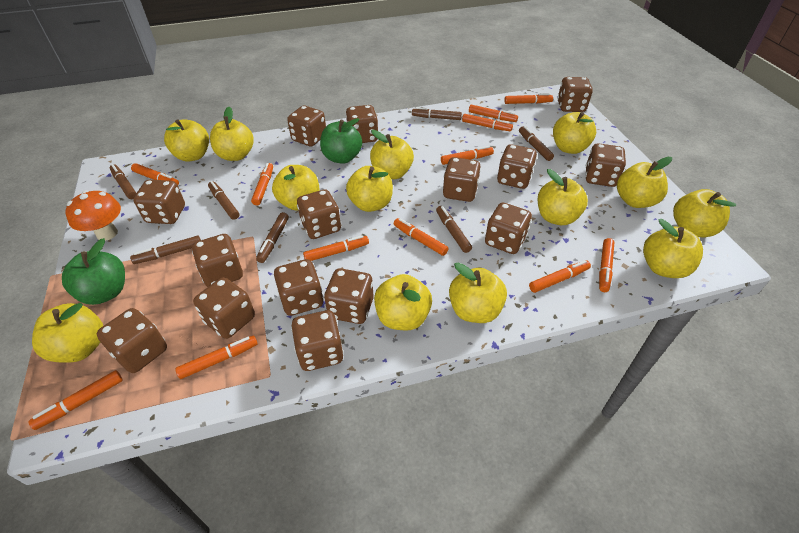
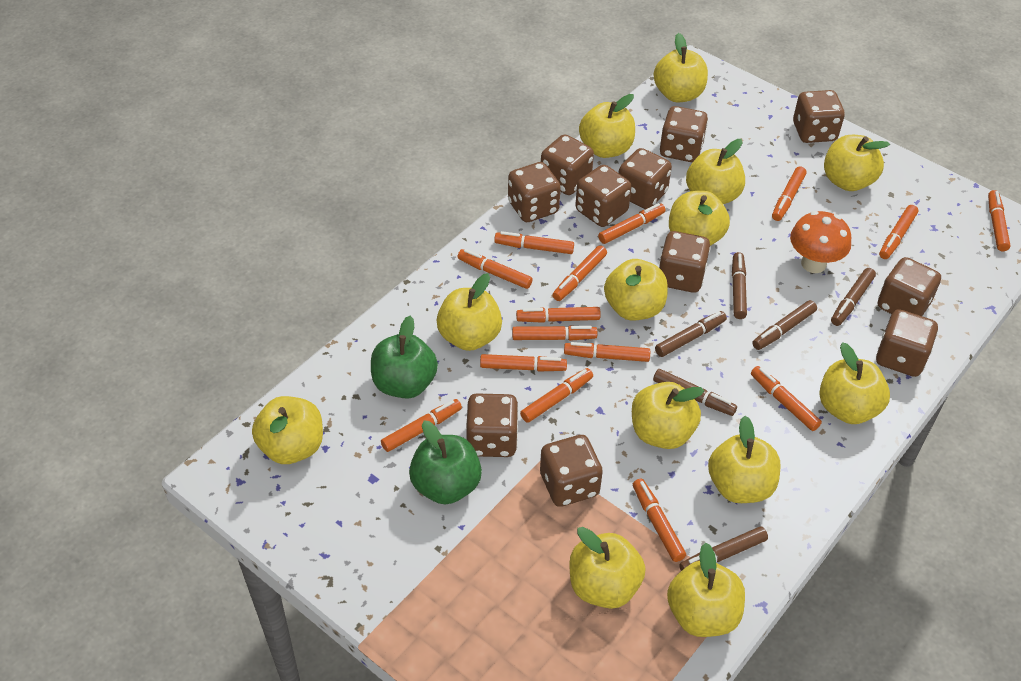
brown dice: [97,308,167,373] [133,180,185,224] [192,234,243,287] [193,277,255,339] [274,259,324,316] [287,106,326,146] [291,310,344,371] [297,189,341,239] [324,268,374,324] [346,105,378,143] [443,157,481,202] [485,202,532,254] [497,144,537,189] [557,77,593,112] [585,143,626,187] = 15 -> [466,393,519,457] [508,162,561,222] [540,435,603,507] [541,134,594,195] [575,165,631,227] [619,148,672,209] [659,231,711,293] [660,106,708,162] [793,90,845,143] [876,309,938,377] [878,257,941,316] = 11
brown marker: [110,164,136,199] [130,236,201,264] [208,181,239,220] [256,212,289,263] [412,107,462,120] [436,206,472,253] [519,126,554,161] = 7 -> [653,369,737,416] [655,311,727,357] [679,527,768,571] [732,252,747,319] [752,300,817,350] [831,268,876,326] = 6
orange marker: [28,370,123,430] [131,163,179,185] [175,336,258,379] [251,163,273,205] [303,235,369,261] [394,218,448,256] [441,146,494,165] [462,114,513,131] [469,105,518,122] [504,93,553,104] [529,260,591,293] [599,238,614,292] = 12 -> [381,399,462,452] [458,249,533,289] [480,354,567,371] [494,231,574,254] [512,325,597,341] [516,307,601,323] [520,368,593,423] [552,245,607,301] [564,342,650,362] [598,203,666,244] [633,479,686,562] [751,366,822,431] [772,166,806,221] [879,205,918,259] [988,190,1010,251] = 15

